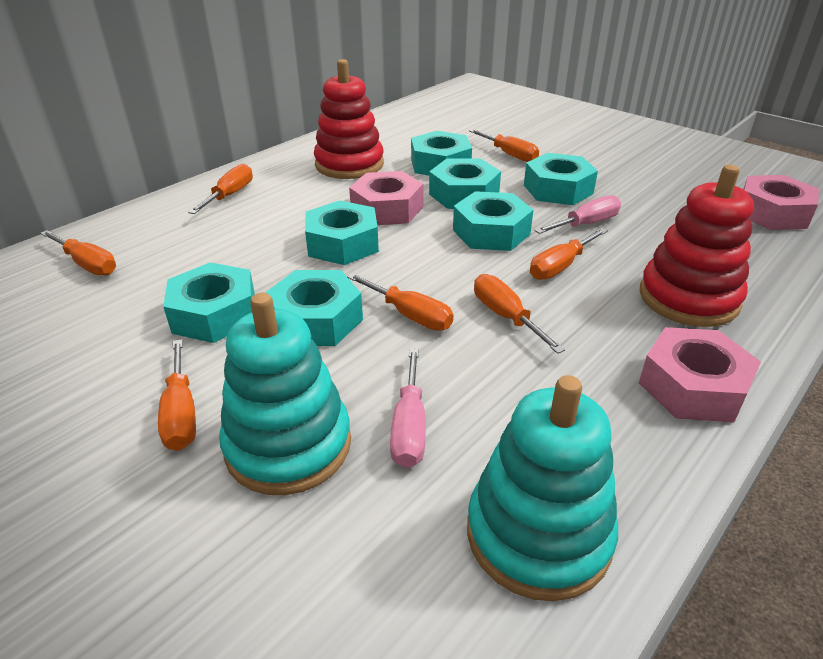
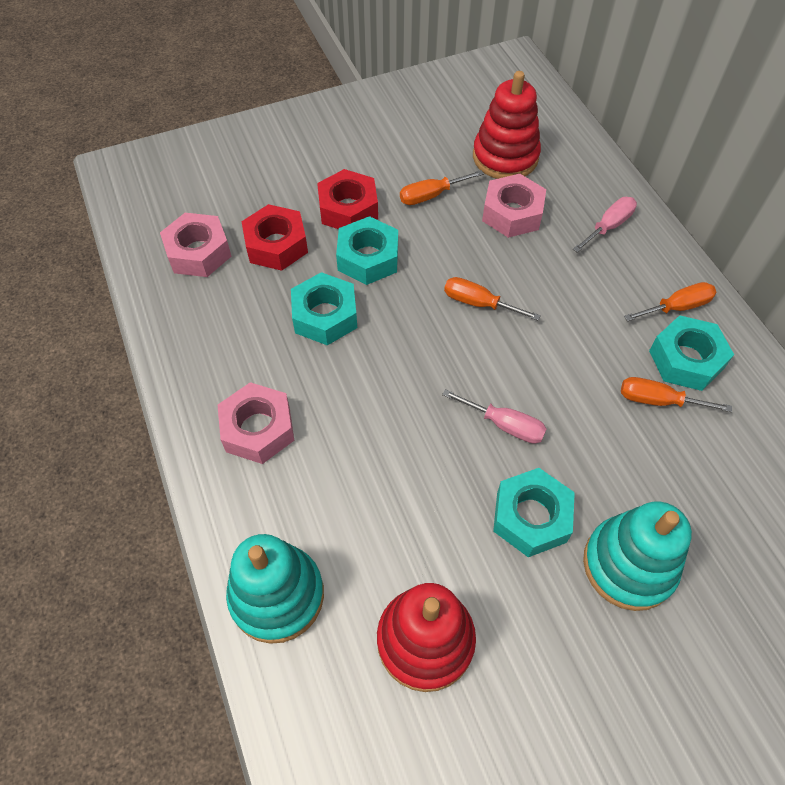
orange screwdriver: [40,230,116,276] [158,339,196,451] [188,164,253,214] [347,273,454,331] [469,129,539,162] [474,274,565,354] [530,228,608,280] = 7 -> [400,170,484,205] [444,277,541,321] [621,377,732,412] [624,282,716,321] = 4
red nut: none = 0 -> [241,204,308,271] [317,169,378,229] = 2
turquoise nut: [163,262,255,343] [265,270,363,346] [305,200,379,265] [411,131,472,176] [429,159,501,209] [453,191,533,251] [524,153,598,205] = 7 -> [291,272,357,345] [336,216,398,285] [493,468,575,557] [649,315,734,391] = 4

